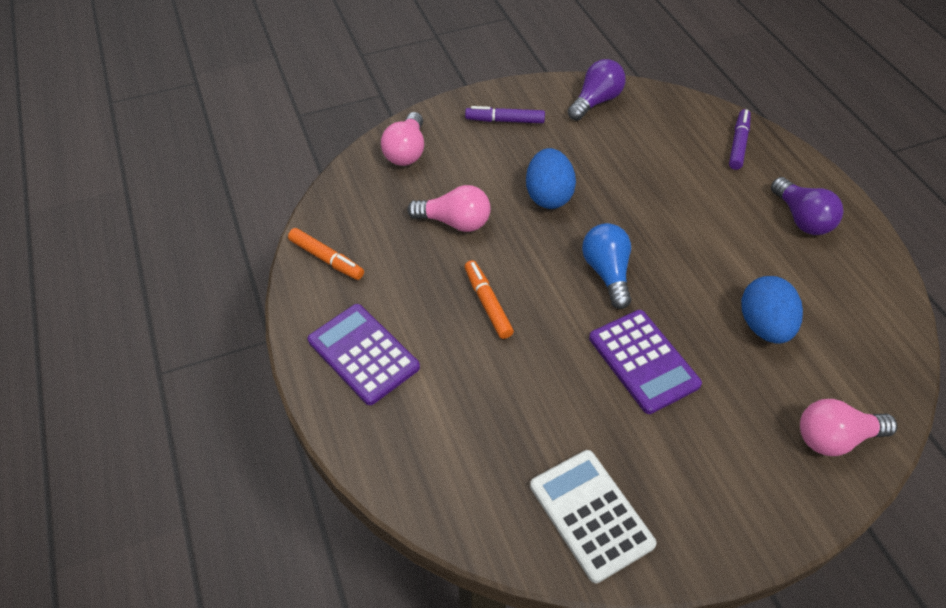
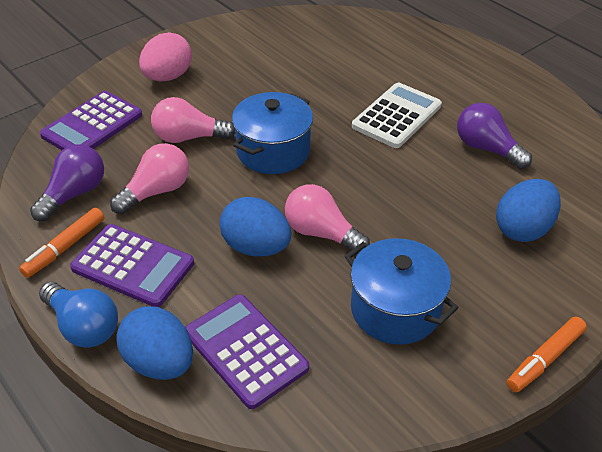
blue egg: [526,148,576,209] [741,276,803,344] = 2 -> [116,306,193,380] [219,197,291,256] [496,179,561,242] = 3
blue pot: none = 0 -> [232,92,313,174] [345,238,459,345] = 2
pink egg: none = 0 -> [139,32,192,81] = 1
purple calculator: [308,304,420,405] [589,310,702,414] = 2 -> [40,91,142,150] [70,224,194,307] [185,294,309,409] = 3
purple marker: [465,106,545,123] [729,109,751,170] = 2 -> none = 0

